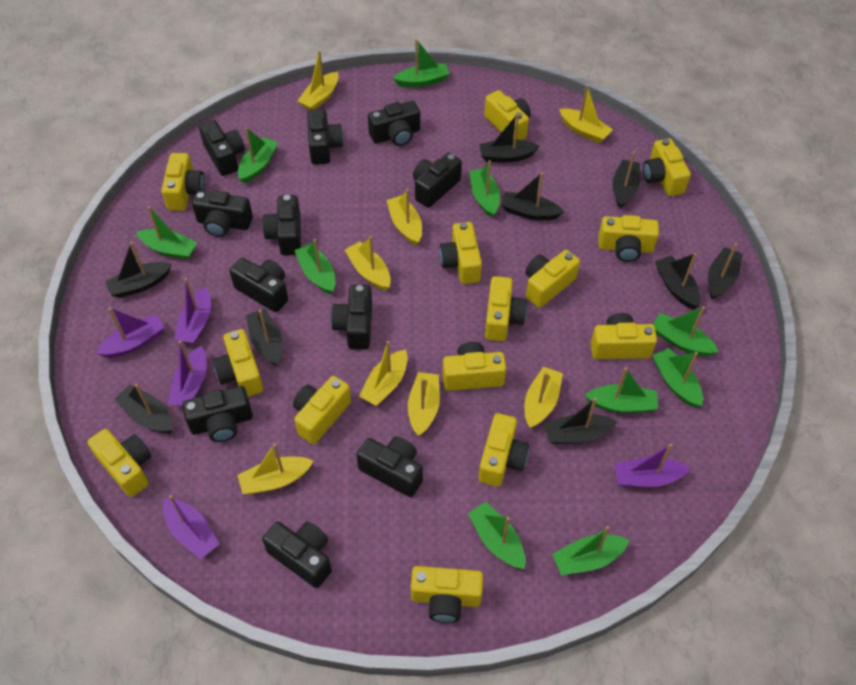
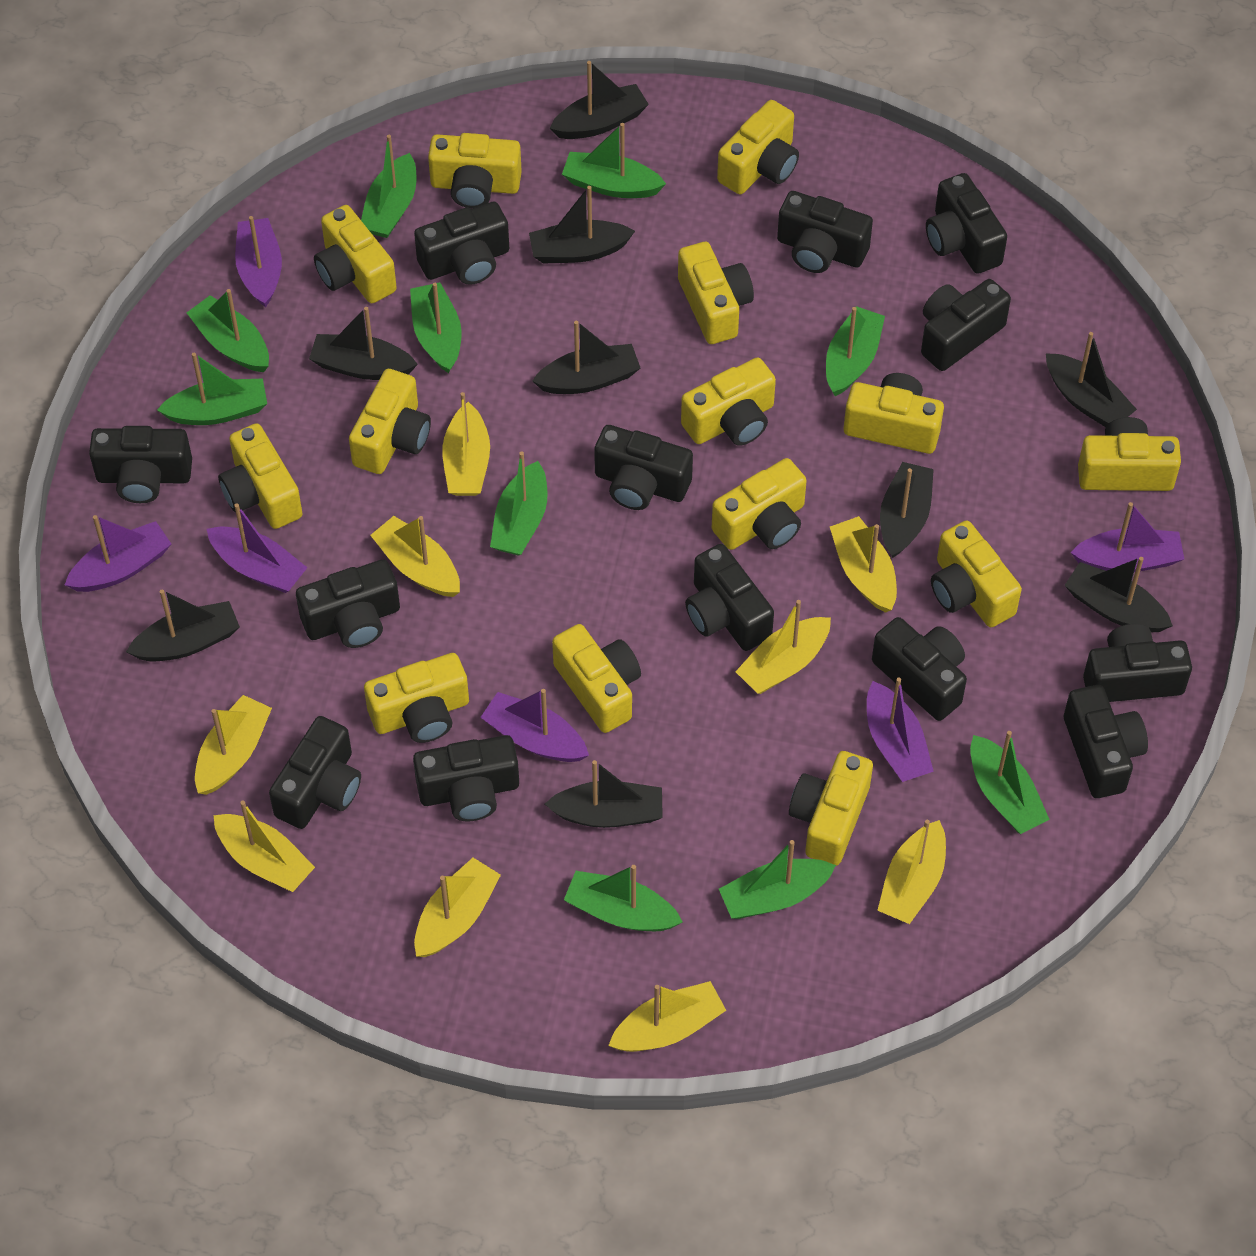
black camera: [182,386,253,442] [192,190,253,237] [199,120,245,176] [229,258,288,312] [262,195,301,255] [262,521,332,588] [307,109,344,165] [331,285,372,350] [356,436,423,497] [368,101,420,146] [413,152,462,208] = 11 -> [89,426,192,503] [269,716,361,829] [296,559,400,648] [413,735,519,821] [414,202,509,285] [594,425,693,510] [685,544,774,651] [777,191,873,273] [872,617,967,721] [921,279,1011,371] [926,173,1007,274] [1064,685,1148,798] [1083,624,1192,702] = 13
purple boat: [96,308,164,358] [163,495,219,559] [168,340,207,406] [174,278,211,344] [614,444,691,487] = 5 -> [65,515,171,592] [207,503,307,593] [235,216,282,308] [480,689,589,762] [867,677,934,782] [1070,502,1184,572] = 6
yellow boat: [237,444,313,494] [298,50,339,110] [345,236,391,291] [359,341,408,406] [386,189,422,245] [408,372,440,436] [524,367,563,428] [559,85,613,143] = 8 -> [195,695,272,795] [213,801,315,892] [370,516,460,597] [414,858,501,957] [442,392,490,496] [608,981,727,1052] [735,600,831,694] [830,516,897,613] [877,820,946,924] = 9

